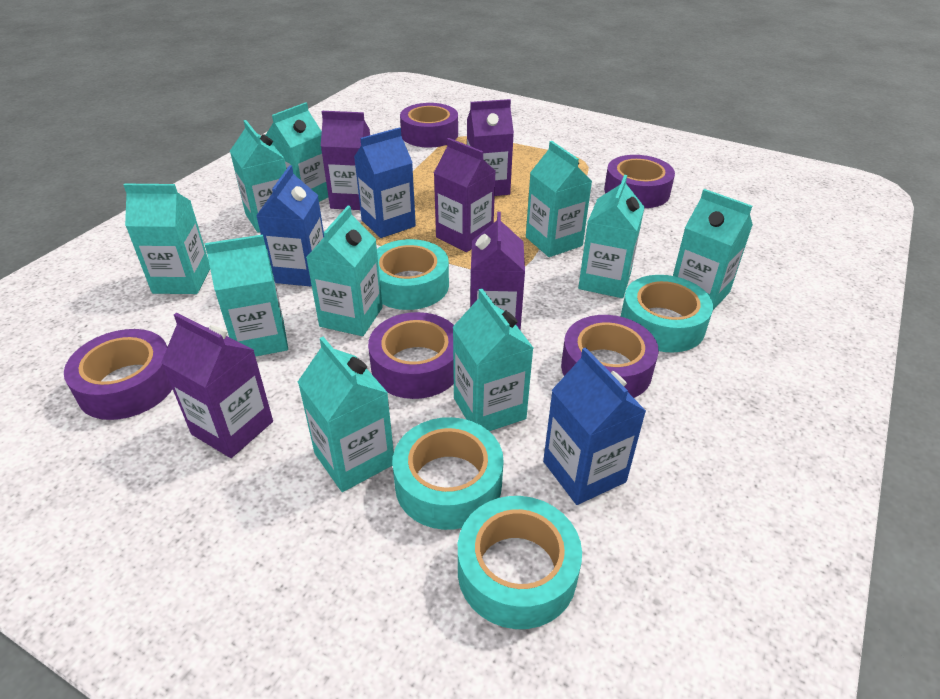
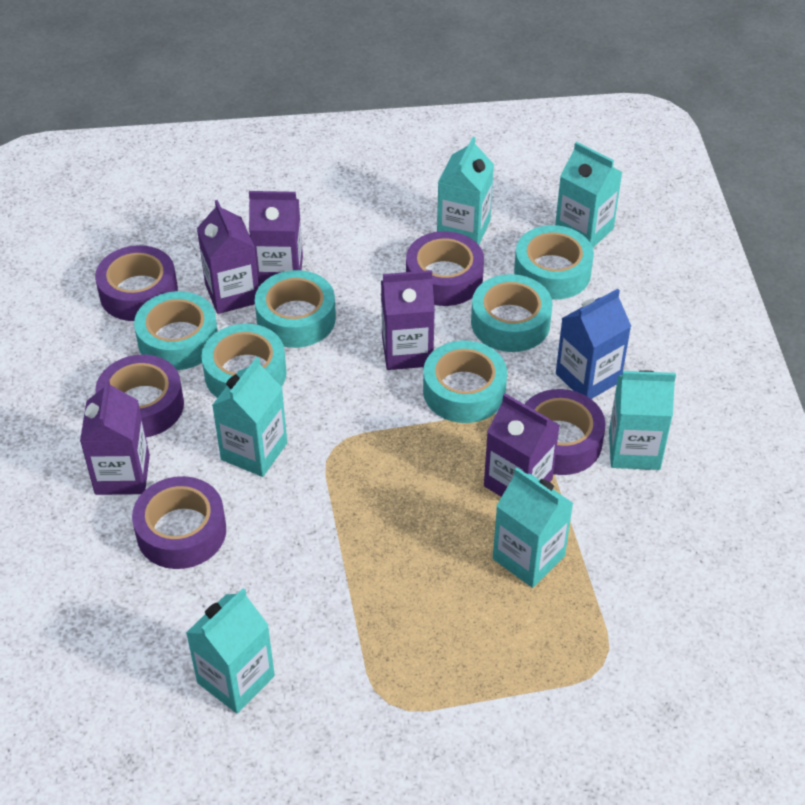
blue carton: [256,165,324,287] [354,127,416,238] [543,348,646,505] = 3 -> [556,289,631,399] = 1
turquoise carton: [124,184,210,294] [205,234,288,357] [230,120,286,233] [266,102,328,202] [298,337,394,492] [306,206,383,336] [453,288,533,431] [526,141,592,257] [578,175,645,298] [673,189,753,310] = 10 -> [186,588,275,713] [212,357,287,477] [437,137,494,245] [493,468,573,588] [555,142,623,247] [609,370,676,470] = 6
turquoise tape: [377,239,449,310] [392,417,504,530] [458,496,582,629] [621,275,713,352] = 4 -> [134,291,218,370] [202,324,286,398] [255,270,336,348] [423,340,507,423] [471,274,553,352] [514,225,594,300] = 6

